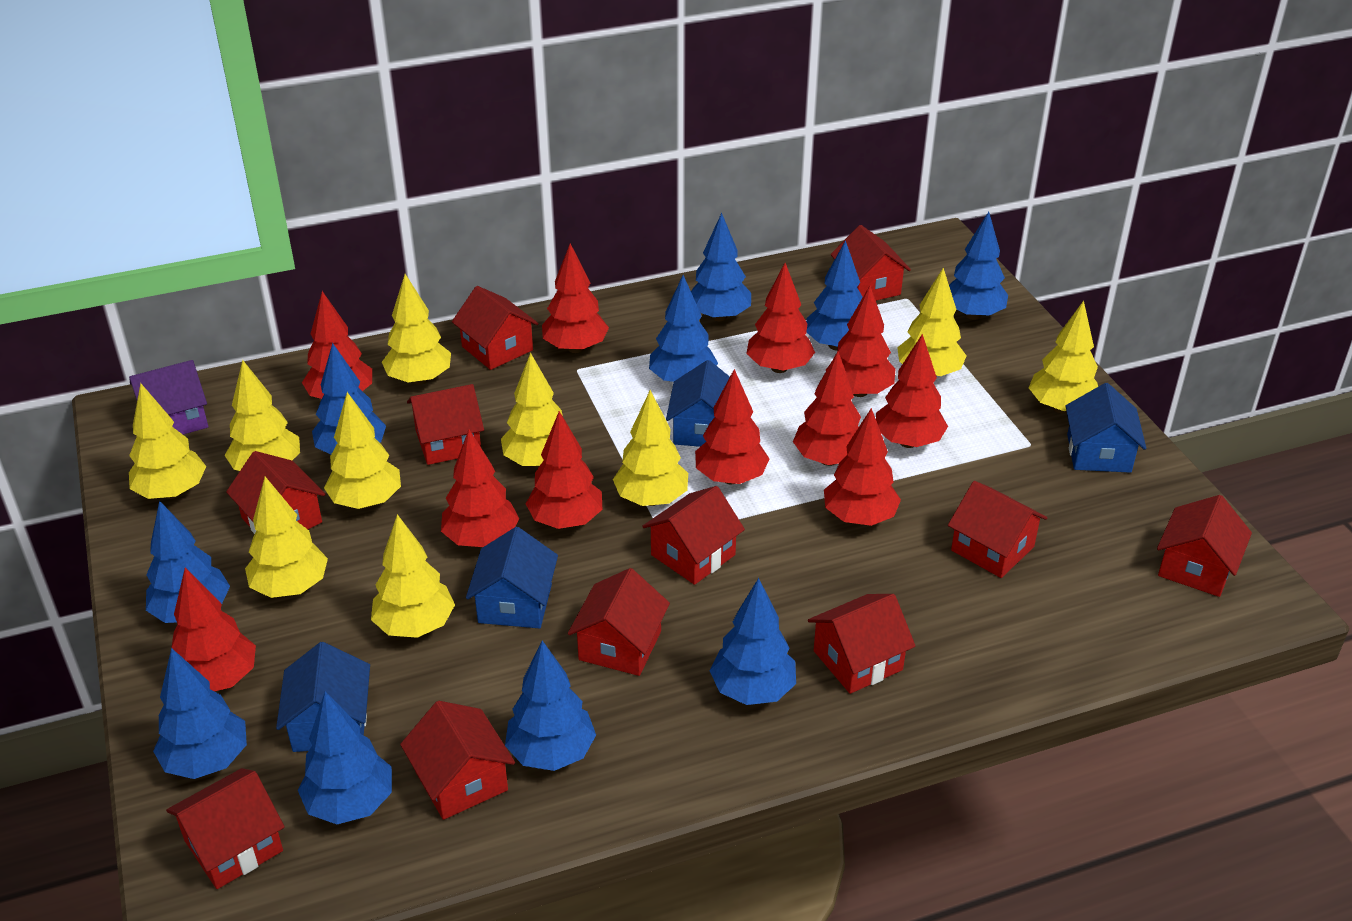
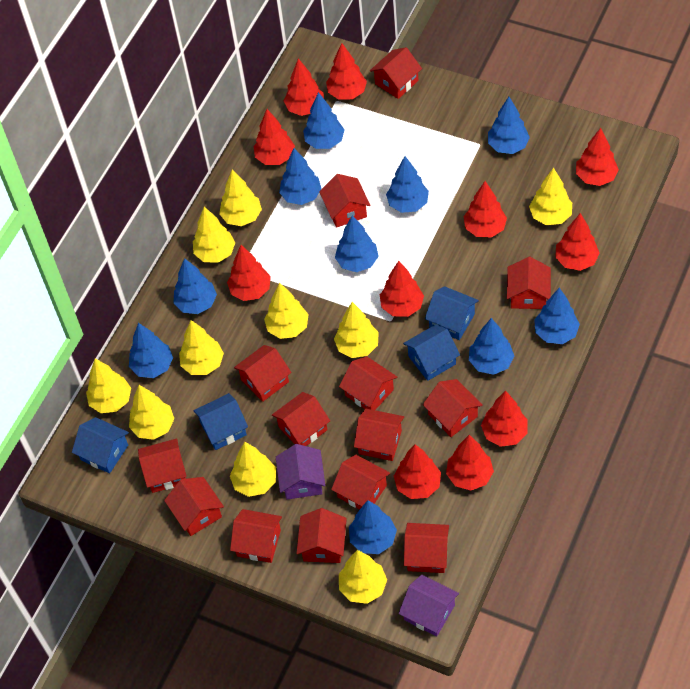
purple house: [129,360,208,435] = 1 -> [276,444,325,500] [399,575,459,637] = 2
red house: [166,768,285,889] [226,451,325,534] [400,701,515,820] [407,384,484,465] [452,286,539,370] [568,568,670,676] [642,486,745,585] [808,594,916,694] [831,225,911,301] [948,481,1047,578] [1157,495,1252,597] = 11 -> [138,438,187,493] [164,477,224,536] [230,509,282,563] [234,345,291,402] [272,392,330,446] [296,508,347,563] [319,174,370,228] [331,455,390,509] [339,356,397,410] [354,409,404,461] [370,47,422,99] [404,523,449,573] [423,379,483,437] [507,257,551,309] = 14

